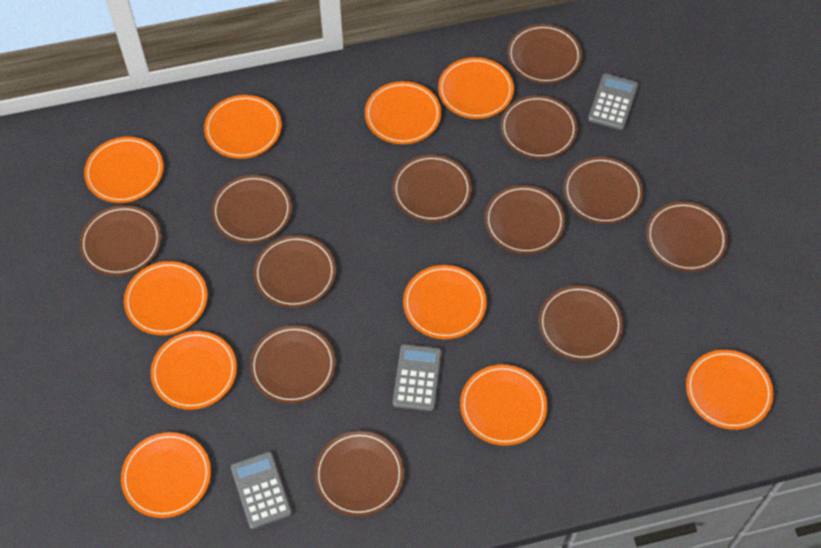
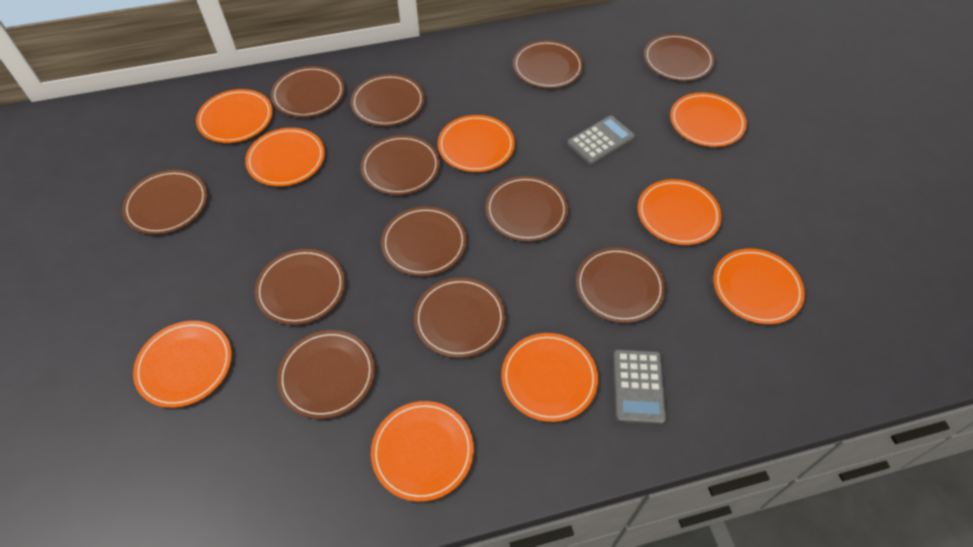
grey calculator: [231,451,292,529] [393,344,442,411] [588,73,639,130] = 3 -> [567,116,635,165] [614,349,666,424] = 2
orange plate: [84,137,164,203] [121,432,211,518] [124,261,208,335] [151,331,237,410] [204,95,282,159] [365,81,441,144] [403,265,487,339] [438,57,514,119] [460,365,547,446] [686,350,774,430] = 10 -> [133,321,232,408] [196,89,273,143] [245,128,325,186] [371,401,474,502] [438,115,515,172] [501,333,598,422] [638,179,722,245] [670,92,747,147] [713,249,805,324] = 9

